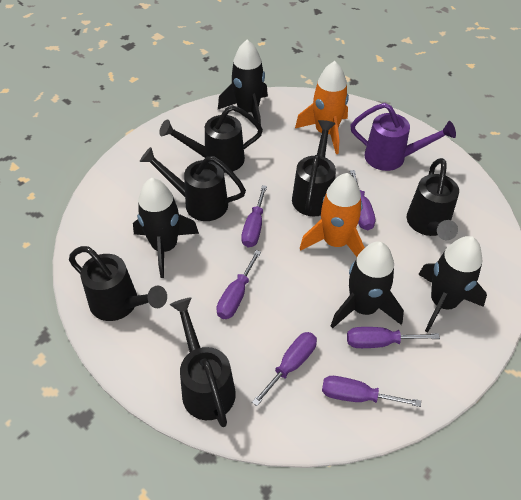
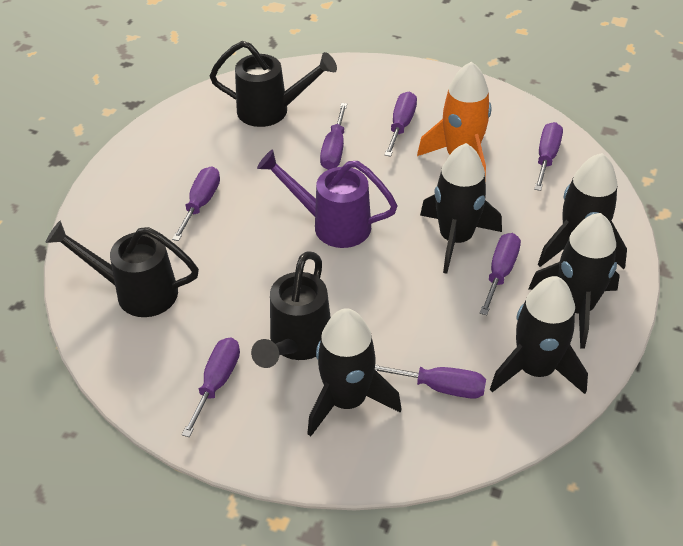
black rocket: [133,178,199,278] [218,40,268,126] [331,241,404,328] [418,236,487,333] = 4 -> [307,308,402,437] [420,143,502,274] [490,276,588,394] [528,213,620,349] [538,153,627,269] = 5
black watering can: [69,246,167,321] [140,147,246,221] [159,105,263,173] [170,297,236,427] [292,120,336,216] [407,158,459,240] = 6 -> [46,221,199,317] [210,41,337,127] [251,252,331,368] = 3
orange rocket: [295,61,349,154] [300,173,365,257] = 2 -> [417,61,491,180] = 1
purple screwdriver: [216,250,261,319] [241,185,267,247] [252,332,317,406] [322,376,421,407] [347,327,440,348] [350,170,375,230] = 6 -> [172,166,220,241] [182,338,240,437] [320,103,347,170] [375,364,486,399] [385,92,417,157] [480,233,521,315] [534,122,563,191] = 7

